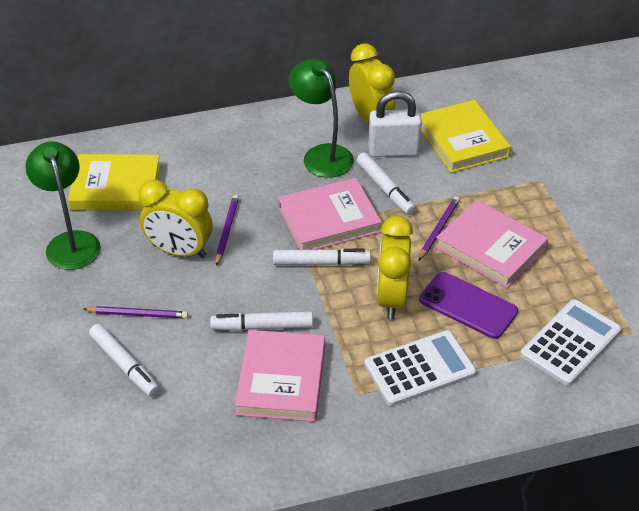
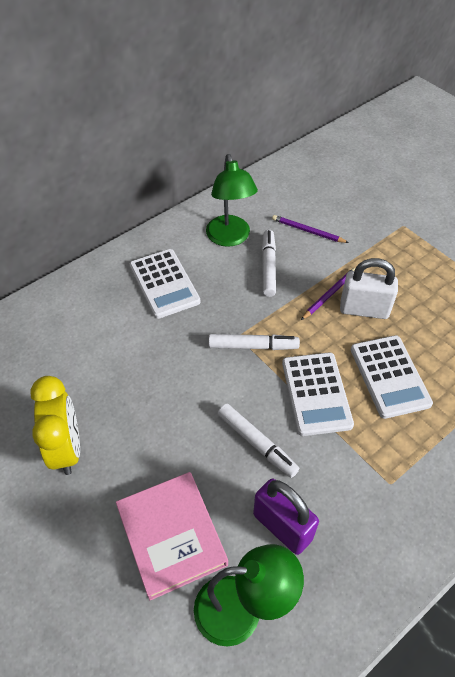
pink book: [235,330,325,422] [278,178,382,250] [435,200,548,288] = 3 -> [116,472,228,600] = 1
purple padlock: none = 0 -> [253,479,319,555] = 1
purple pencil: [83,306,188,319] [216,195,239,266] [419,196,460,260] = 3 -> [272,215,349,243] [301,268,356,320] = 2
purple phone: [419,272,518,339] = 1 -> none = 0
white calculator: [364,330,476,406] [520,299,621,386] = 2 -> [130,249,200,319] [282,352,354,436] [351,335,433,419] = 3
white marker: [89,324,160,397] [210,311,313,331] [273,248,371,265] [357,152,416,215] = 4 -> [209,334,300,350] [217,403,299,478] [262,230,276,297] = 3
yellow book: [68,154,161,211] [421,100,511,173] = 2 -> none = 0
yellow clock: [139,179,213,258] [349,43,395,123] [377,216,413,319] = 3 -> [30,376,80,475] = 1

